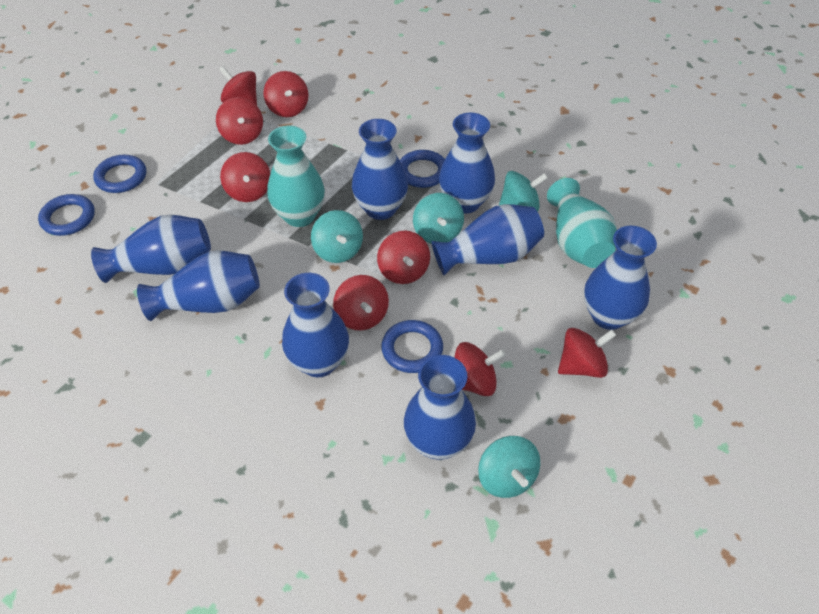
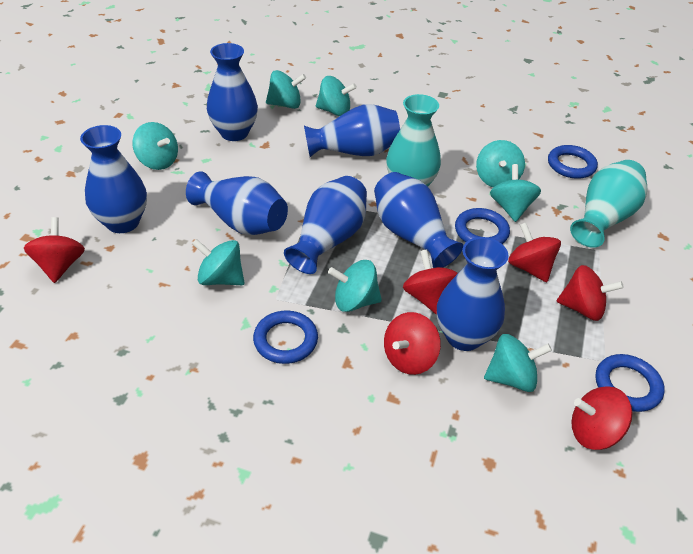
blue vase: [91,215,211,283] [137,250,260,321] [282,273,349,377] [352,119,408,220] [404,355,476,460] [432,204,544,276] [439,113,495,214] [584,226,657,330] = 8 -> [80,125,147,233] [186,171,288,235] [207,43,258,141] [284,176,367,274] [304,104,400,157] [374,172,463,268] [437,237,509,351] = 7
red spinning top: [216,97,263,145] [219,66,257,105] [220,152,270,202] [264,71,309,117] [333,275,389,330] [377,231,430,284] [455,342,506,396] [558,328,616,378] = 8 -> [24,217,85,283] [384,312,441,375] [403,250,458,315] [508,222,561,282] [557,265,624,321] [571,386,633,450] = 6
turquoise spinning top: [311,210,363,263] [413,193,464,244] [478,436,540,498] [499,171,548,212] = 4 -> [132,122,178,170] [192,239,245,285] [266,70,306,109] [316,76,357,116] [328,260,382,312] [476,140,525,187] [484,334,552,392] [490,164,541,222] = 8

